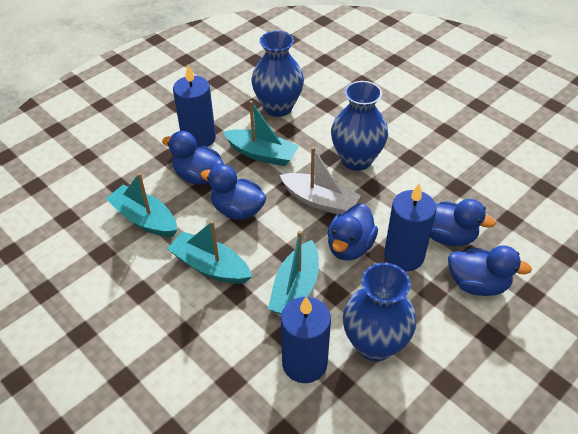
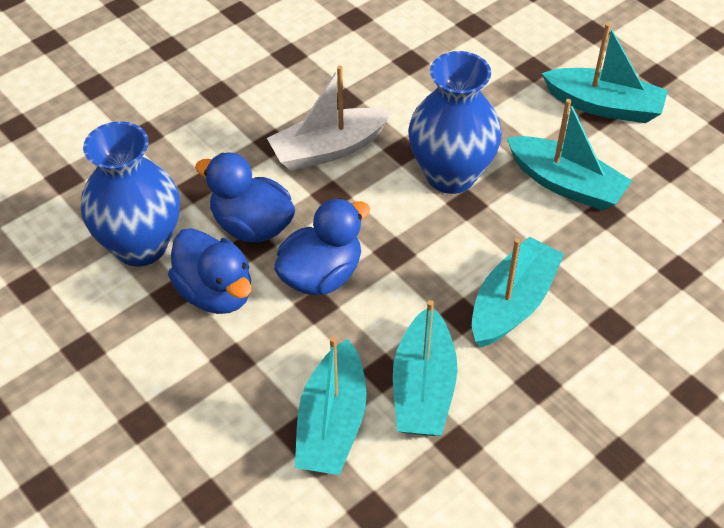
blue candle: [173,65,216,147] [281,296,331,383] [384,184,436,271] = 3 -> none = 0
blue duck: [162,131,224,185] [200,164,267,220] [327,203,378,261] [430,199,496,246] [448,245,532,296] = 5 -> [168,228,252,314] [195,152,295,242] [274,198,370,295] = 3
blue vase: [251,31,304,117] [331,81,388,171] [343,263,416,361] = 3 -> [81,121,180,267] [408,51,502,194] = 2
turquoise boat: [106,173,177,237] [167,221,252,284] [223,101,299,166] [268,231,319,314] = 4 -> [295,337,367,475] [393,300,458,436] [472,237,564,347] [507,99,632,211] [542,23,668,123] = 5

